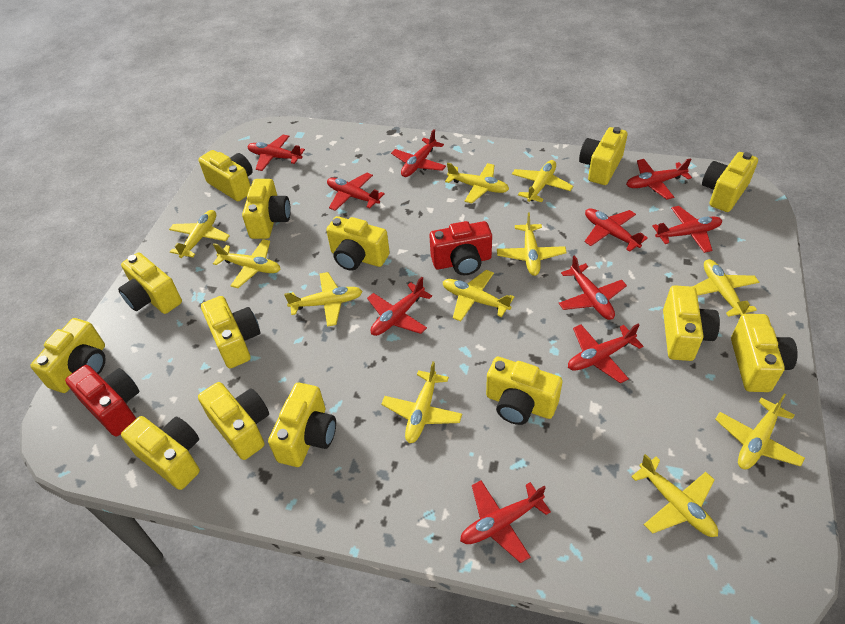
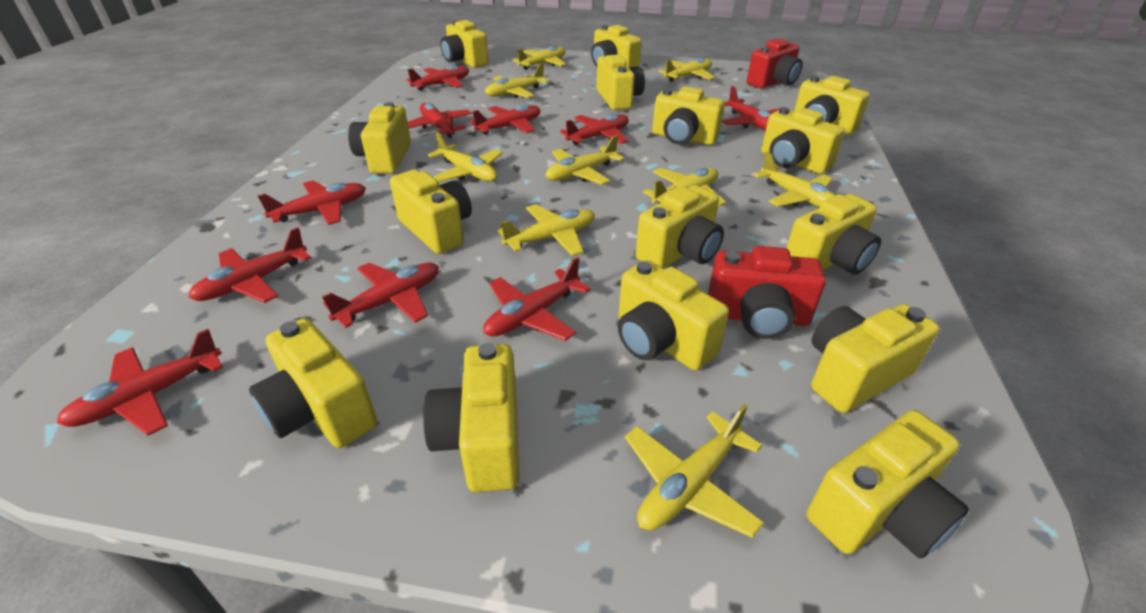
yellow camera: [30,318,106,393] [118,253,182,314] [121,416,200,490] [198,382,269,460] [199,150,253,201] [201,296,260,368] [242,179,291,239] [268,383,336,467] [326,216,390,271] [486,357,562,425] [579,127,627,185] [663,286,720,361] [702,152,758,212] [731,314,798,392] = 14 -> [249,318,377,448] [348,102,411,174] [390,169,472,254] [423,343,519,492] [440,20,489,68] [591,25,642,67] [597,54,645,110] [618,260,729,371] [635,185,724,269] [652,87,725,145] [761,107,845,174] [786,194,881,275] [794,76,870,135] [807,410,969,559] [811,304,939,413] = 15
yellow plane: [169,210,230,258] [213,239,280,288] [284,272,363,327] [381,361,462,443] [443,270,514,321] [445,163,509,203] [497,213,567,276] [512,160,573,202] [631,454,718,537] [693,259,759,317] [715,394,805,469] = 11 -> [428,132,503,182] [485,63,549,98] [498,204,595,256] [513,46,566,70] [546,135,625,185] [625,404,764,538] [643,168,726,207] [658,58,715,82] [754,152,835,207] = 9

